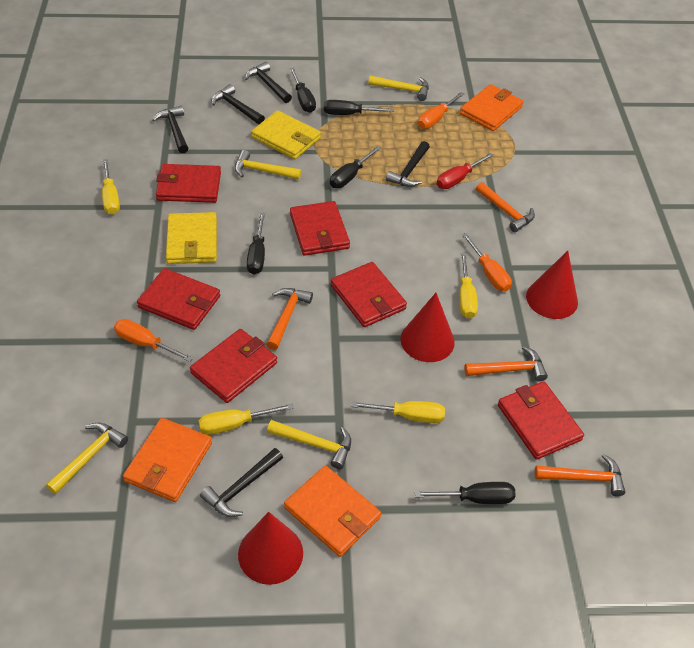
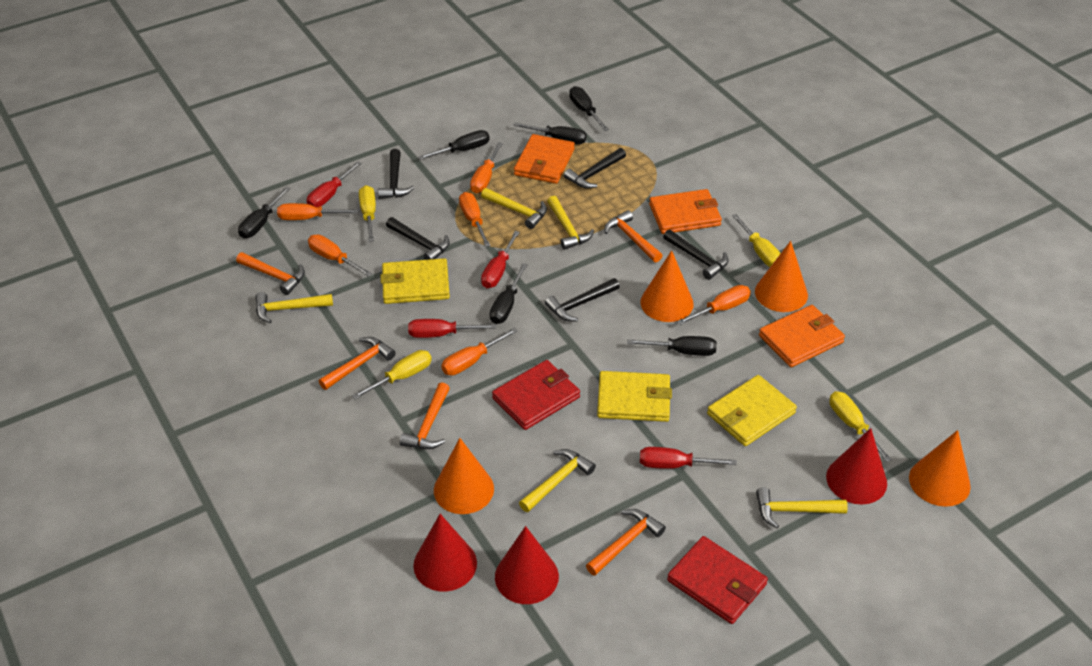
black screwdriver: [247,213,265,274] [289,68,316,113] [324,100,394,115] [330,146,381,188] [415,482,516,504] = 5 -> [238,187,290,238] [418,130,490,160] [490,263,528,324] [513,123,587,145] [569,86,609,131] [627,336,717,356] = 6
orange cone: none = 0 -> [434,438,494,514] [640,250,694,322] [755,241,808,312] [909,430,971,507] = 4
orange hammer: [266,288,313,350] [464,346,548,382] [476,182,535,232] [535,454,625,496] = 4 -> [236,252,305,295] [319,337,396,390] [400,382,450,449] [586,509,666,576] [604,210,663,262] = 5
orange screwdriver: [114,319,193,362] [418,92,464,129] [462,233,512,292] = 3 -> [277,203,358,220] [308,234,372,276] [441,328,517,375] [459,192,491,247] [470,142,503,193] [677,285,751,325] = 6
red screwdriver: [437,153,494,189] = 1 -> [306,161,361,207] [408,319,496,338] [481,231,520,288] [640,447,737,469] = 4
red wallet: [137,268,220,330] [156,164,221,203] [190,329,277,403] [290,201,350,256] [331,262,407,327] [498,381,584,460] = 6 -> [492,360,580,430] [667,536,768,624] = 2
yellow hammer: [46,423,128,494] [235,150,301,180] [267,420,351,469] [369,76,429,101] = 4 -> [255,292,333,323] [481,188,547,229] [519,449,596,512] [547,196,594,250] [756,487,848,528] = 5
yellow wallet: [166,212,217,264] [251,110,321,159] = 2 -> [380,258,450,304] [597,371,672,422] [707,375,797,446] = 3

